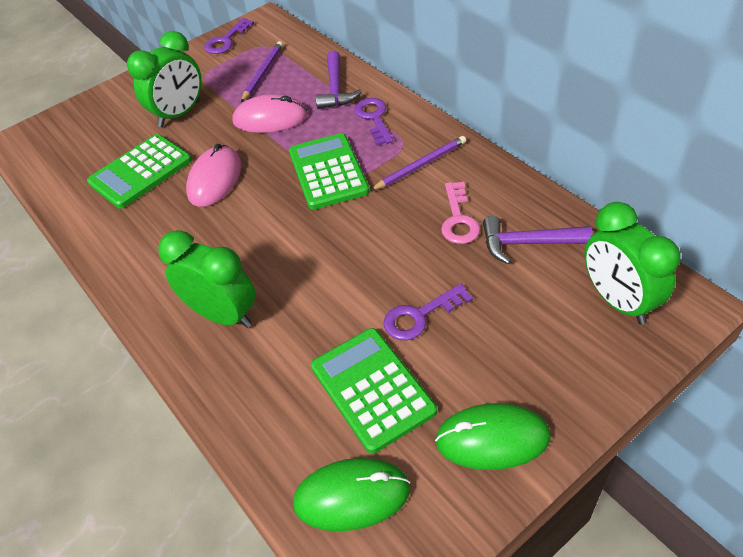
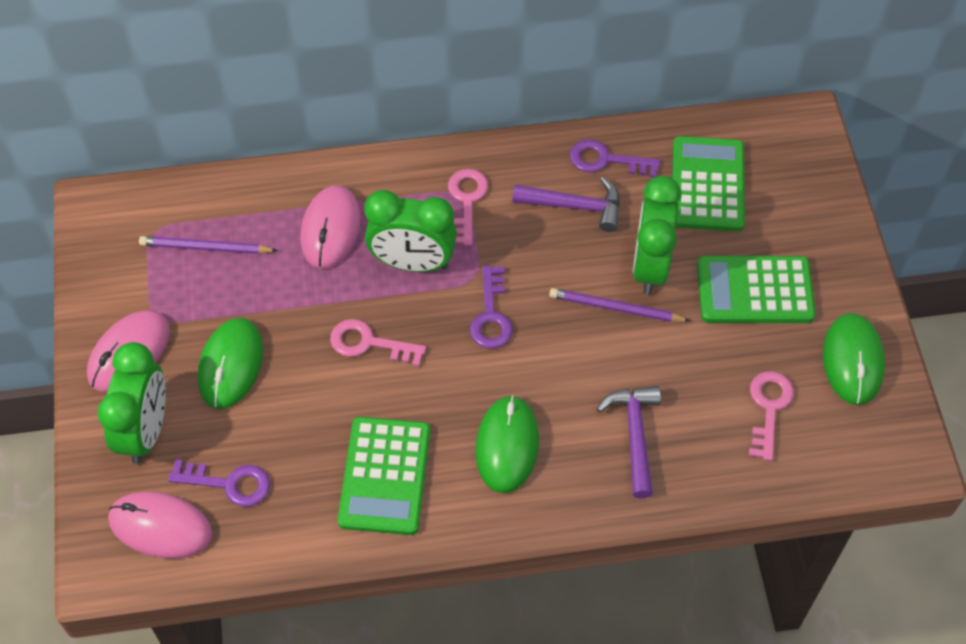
green mouse: [293,458,411,531] [435,403,550,470] = 2 -> [198,318,263,409] [475,395,539,493] [823,313,885,405] = 3
pink key: [441,182,480,244] = 1 -> [330,319,426,367] [448,169,488,246] [749,371,794,461] = 3
pink mouse: [186,144,241,207] [232,94,308,133] = 2 -> [87,311,170,392] [108,492,213,559] [300,186,361,269] = 3

